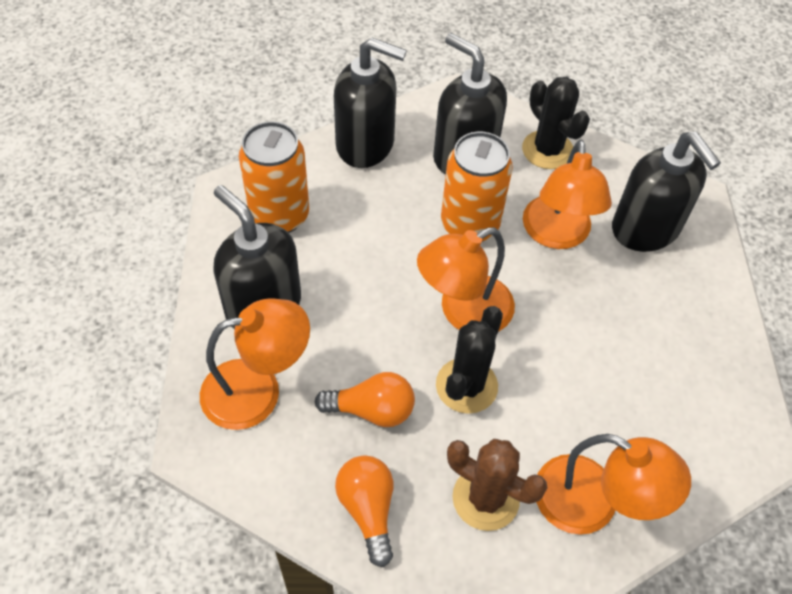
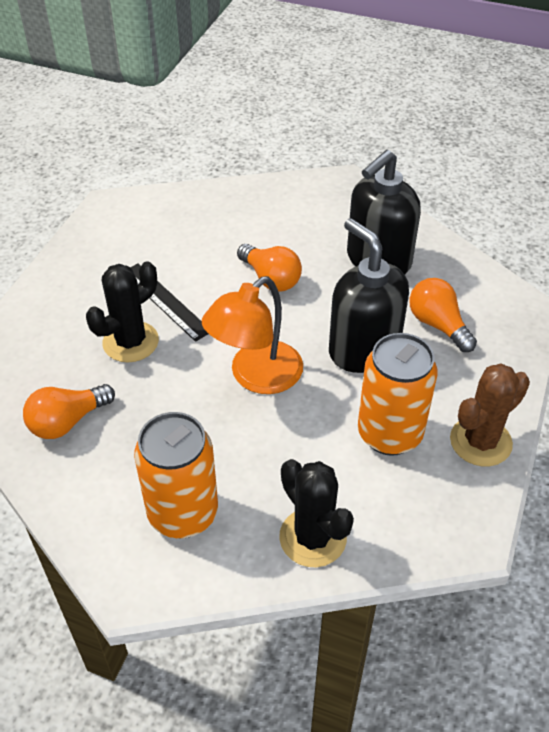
black ruler: none = 0 -> [130,264,208,342] = 1
black soap dispenser: [213,185,301,329] [334,37,407,168] [433,33,507,175] [612,132,721,252] = 4 -> [329,218,409,373] [347,150,421,275] = 2
orange lamp: [200,298,310,430] [417,227,515,332] [523,140,612,249] [536,434,691,535] = 4 -> [202,276,303,394] = 1
orange light bulb: [315,372,415,427] [335,455,394,567] = 2 -> [23,384,115,439] [237,244,302,291] [410,278,477,352] = 3

